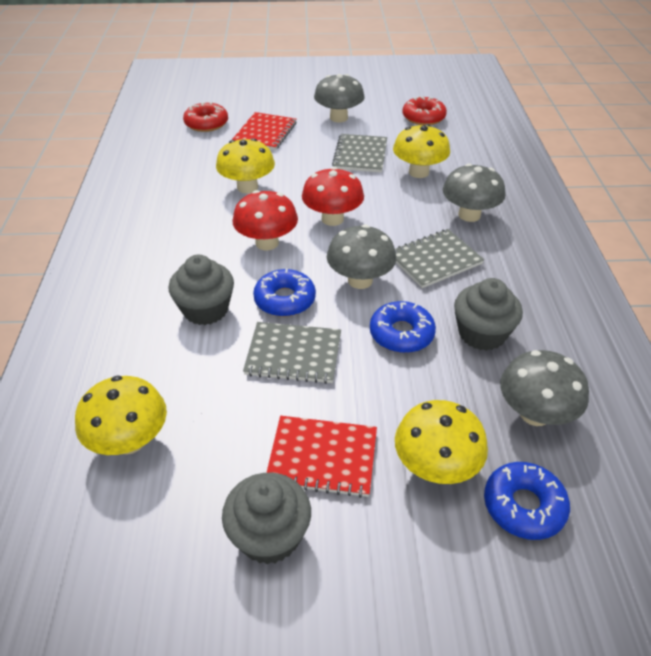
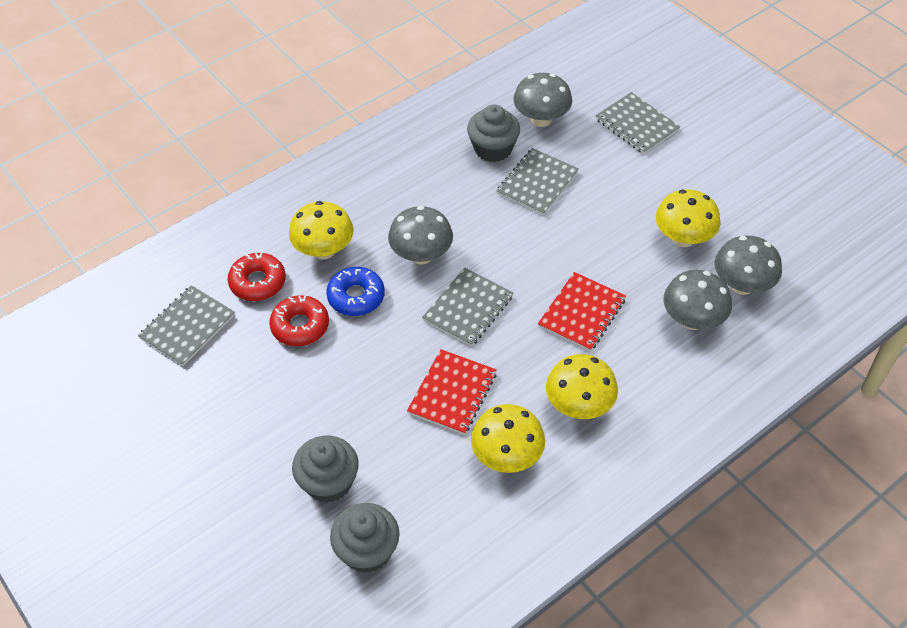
blue donut: [253,269,316,317] [370,301,436,353] [484,462,570,540] = 3 -> [326,267,385,316] = 1
grey notebook: [243,322,341,384] [332,134,387,173] [395,229,484,288] = 3 -> [138,285,235,366] [422,267,513,347] [497,148,579,215] [596,92,680,154] = 4
red mushroom: [232,190,298,250] [302,167,364,226] = 2 -> none = 0

